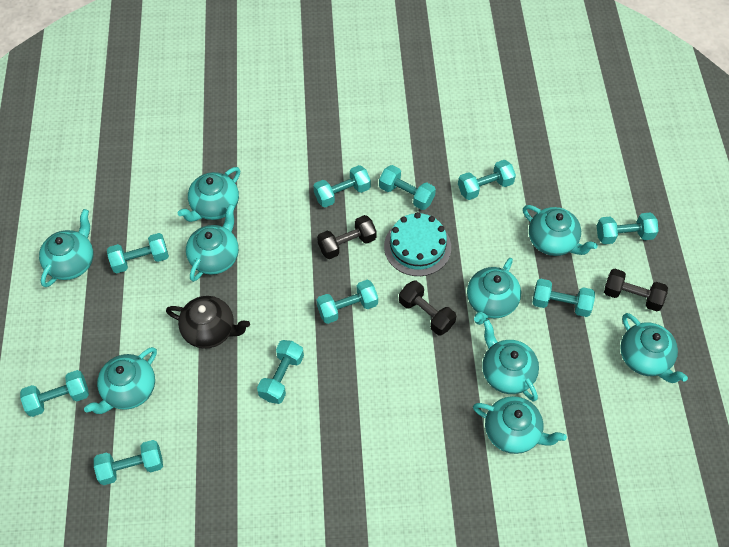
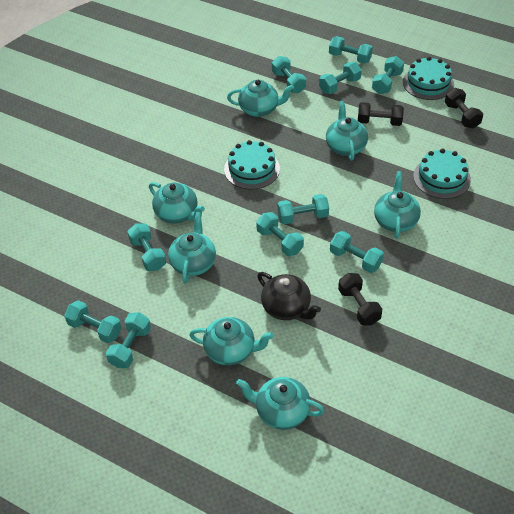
turquoise cake: [384,212,451,276] = 1 -> [224,140,280,190] [403,57,454,100] [413,148,471,199] = 3
turquoise teapot: [39,209,93,287] [84,347,157,414] [178,167,240,222] [186,204,239,282] [467,258,521,325] [473,396,567,454] [482,319,539,401] [523,205,598,256] [620,313,688,383] = 9 -> [149,182,205,224] [168,212,216,283] [189,317,274,365] [227,80,294,117] [236,377,325,430] [326,101,368,161] [374,171,421,239] = 7

